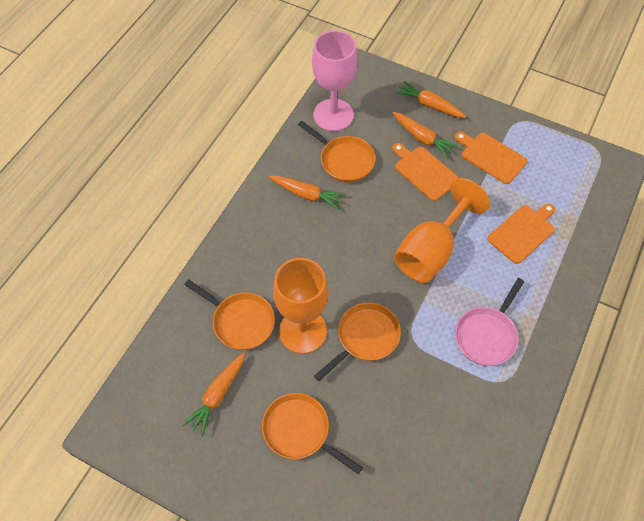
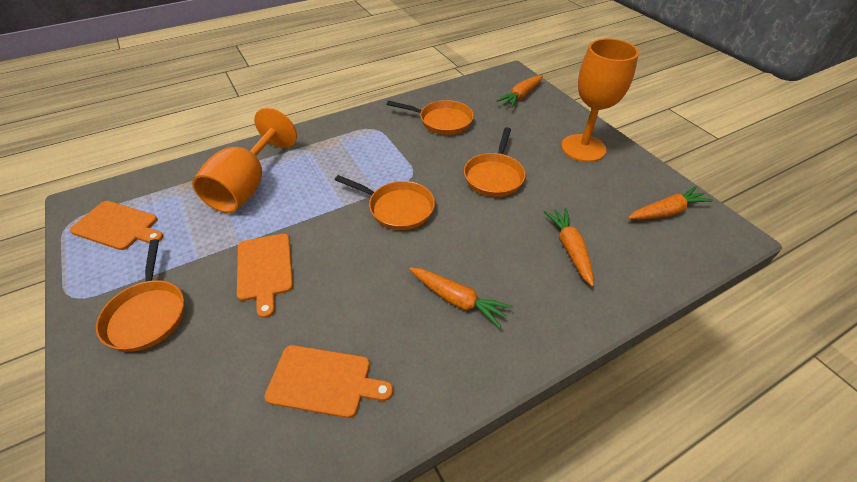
pink goblet: [312,30,358,131] = 1 -> none = 0
pink pan: [455,278,525,366] = 1 -> none = 0

